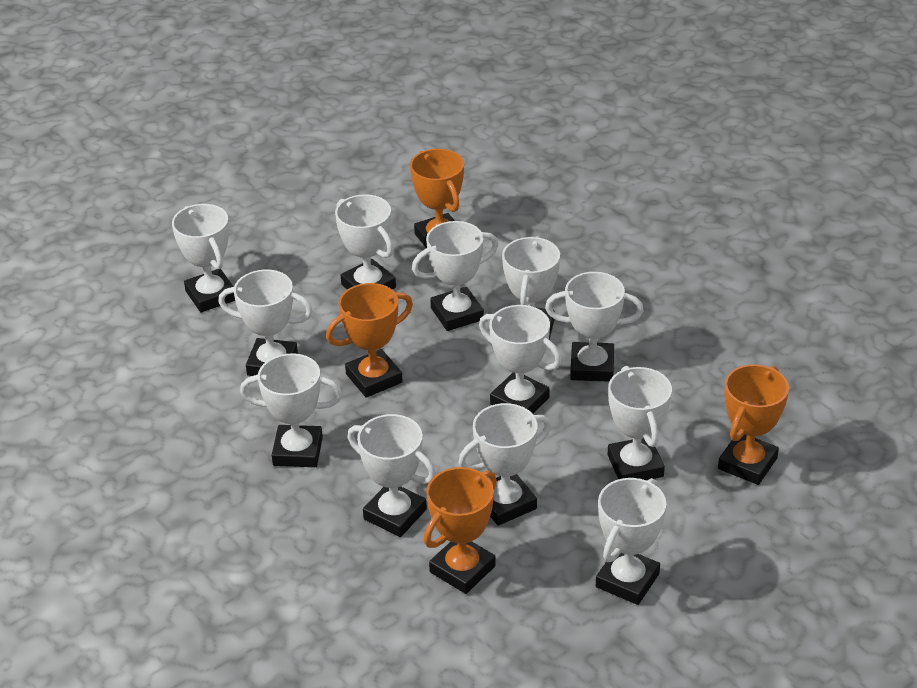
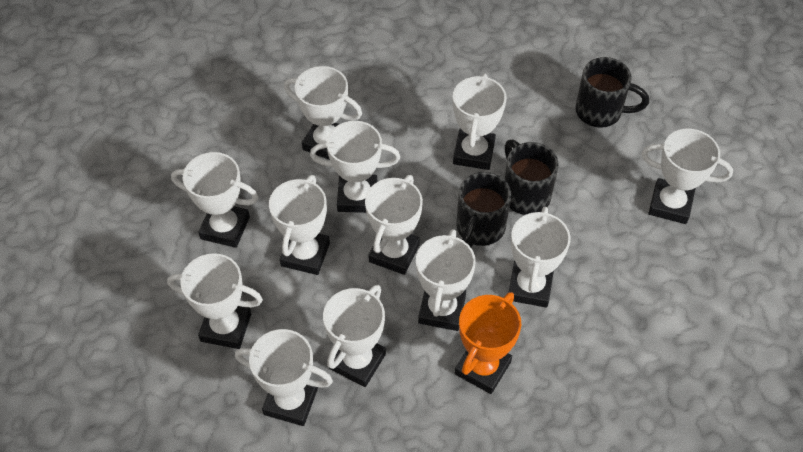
black mug: none = 0 -> [456,172,511,247] [504,139,559,215] [575,57,649,128] = 3
orange trophy: [326,283,413,398] [410,149,464,248] [424,467,496,594] [718,364,789,485] = 4 -> [455,292,521,394] = 1

